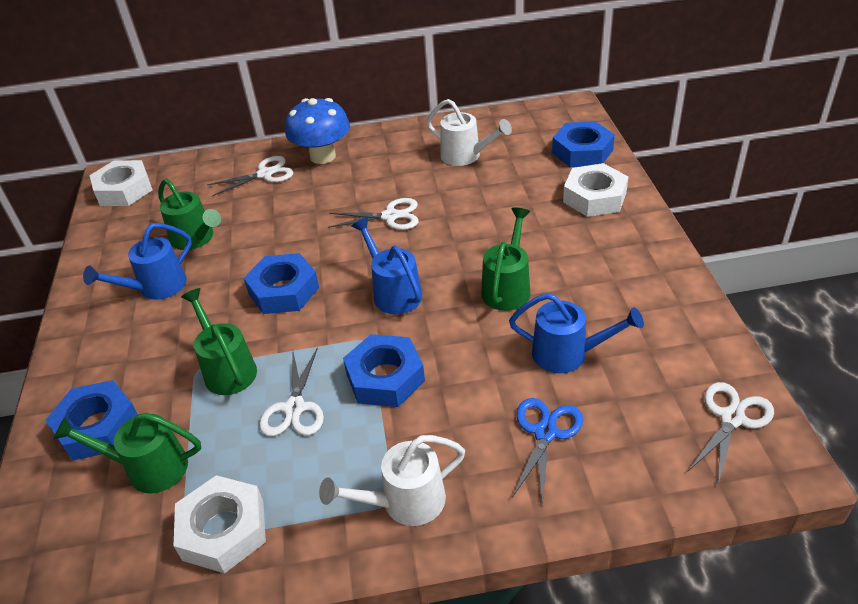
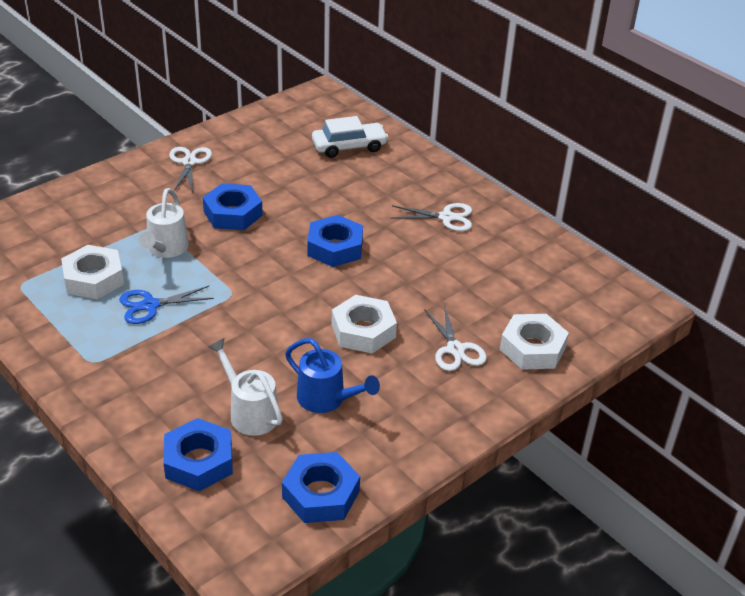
blue mushroom: [285,98,350,164] = 1 -> none = 0
blue watering can: [83,223,192,300] [352,217,422,314] [509,293,644,373] = 3 -> [285,338,380,413] = 1
green watering can: [53,413,201,494] [158,179,221,250] [181,288,257,395] [481,208,530,311] = 4 -> none = 0
white car: none = 0 -> [312,116,388,158] = 1
white scissors: [207,156,293,196] [259,347,324,436] [328,198,419,230] [688,382,774,484] = 4 -> [169,147,212,192] [390,203,472,231] [424,304,487,371] = 3

